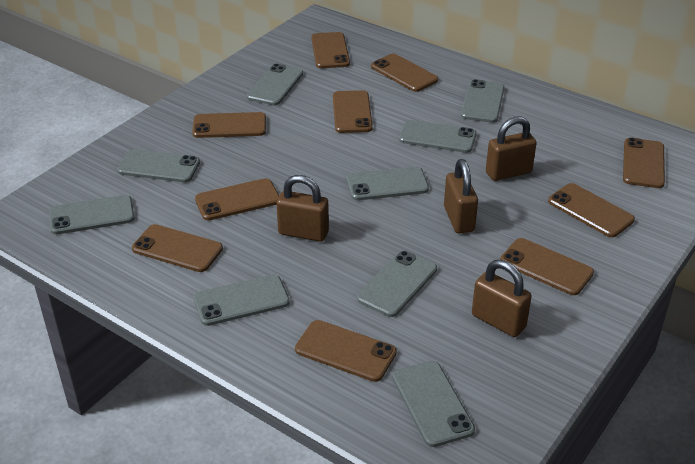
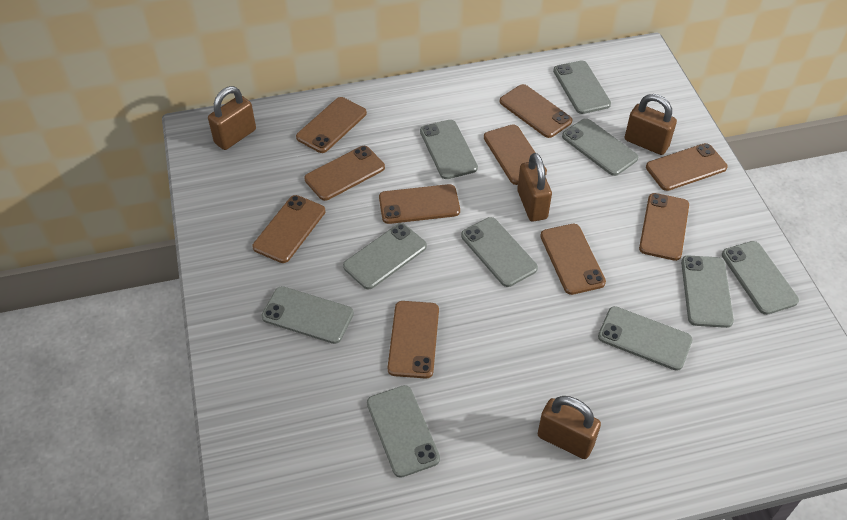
grey phone: [49,195,134,235] [117,149,200,182] [194,274,290,326] [247,64,303,105] [347,167,429,200] [357,251,437,317] [393,361,475,447] [399,120,476,153] [461,79,505,123] = 9 -> [261,286,354,344] [343,223,427,290] [367,385,440,478] [420,120,478,179] [461,217,538,287] [553,60,611,114] [562,118,638,176] [598,306,693,371] [681,256,734,328] [722,241,799,315] = 10

